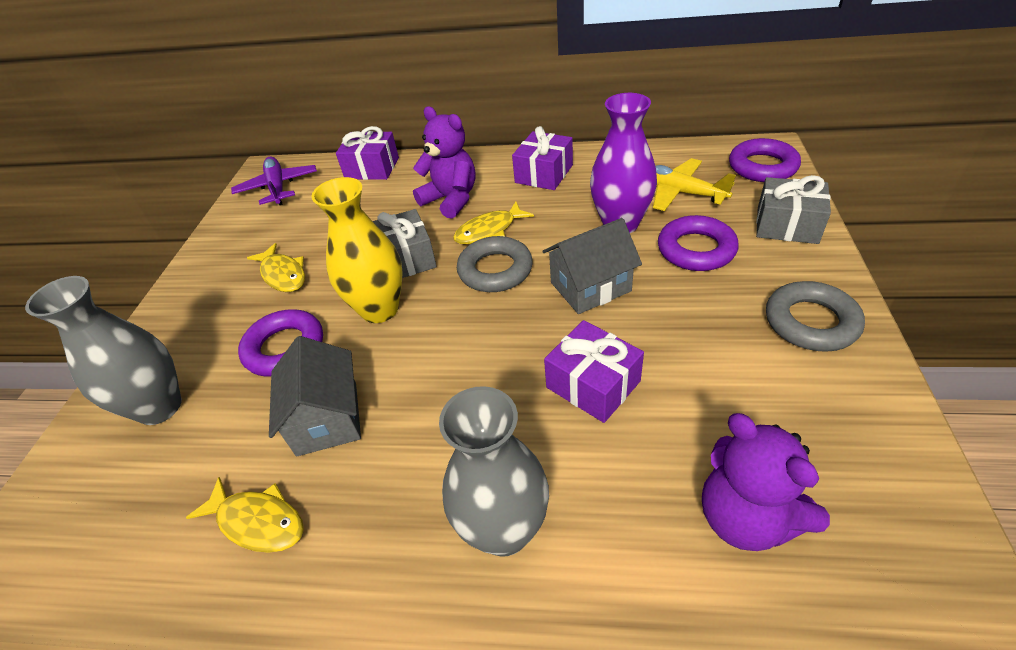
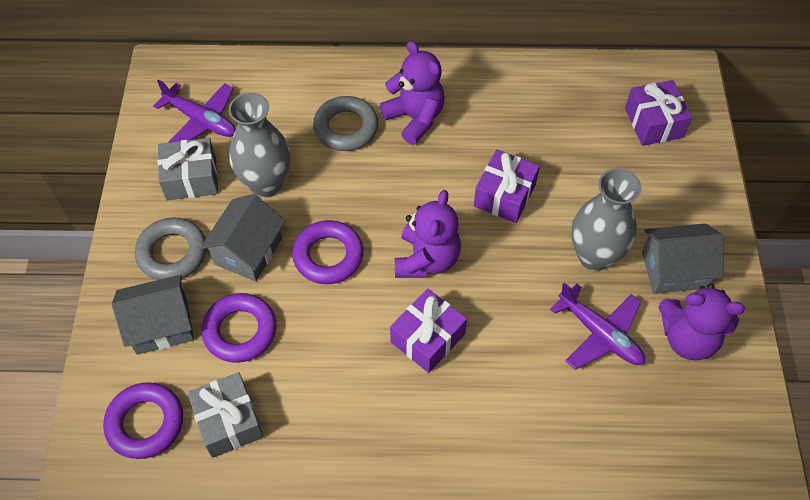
grey house: [269,336,361,456] [542,218,642,314] = 2 -> [112,275,194,355] [201,194,285,282] [642,223,723,294] = 3
purple plane: [231,157,317,205] = 1 -> [153,79,236,143] [550,282,645,370] = 2
purple teddy bear: [413,106,475,219] [702,413,830,551] = 2 -> [380,41,445,145] [395,190,461,278] [658,283,745,360] = 3
purple vase: [590,93,657,233] = 1 -> none = 0
yellow fish: [186,477,304,553] [247,243,305,292] [453,202,534,244] = 3 -> none = 0
yellow plane: [653,158,736,211] = 1 -> none = 0
yellow vase: [311,177,403,323] = 1 -> none = 0

